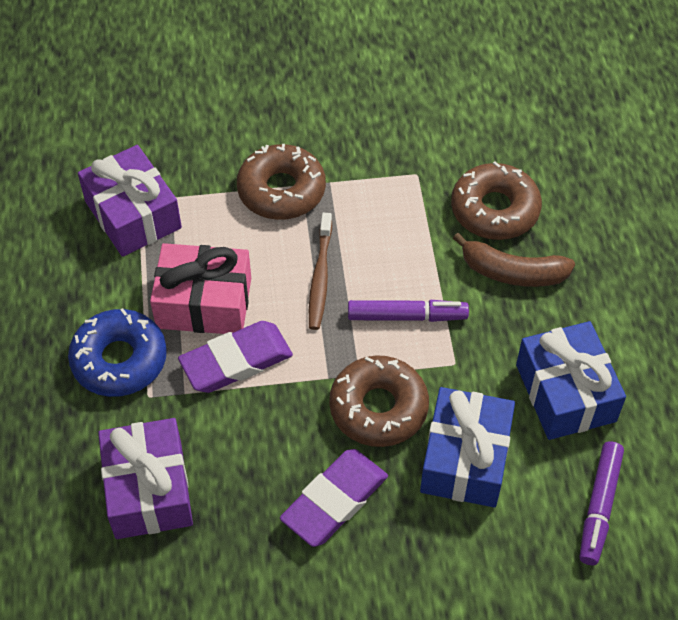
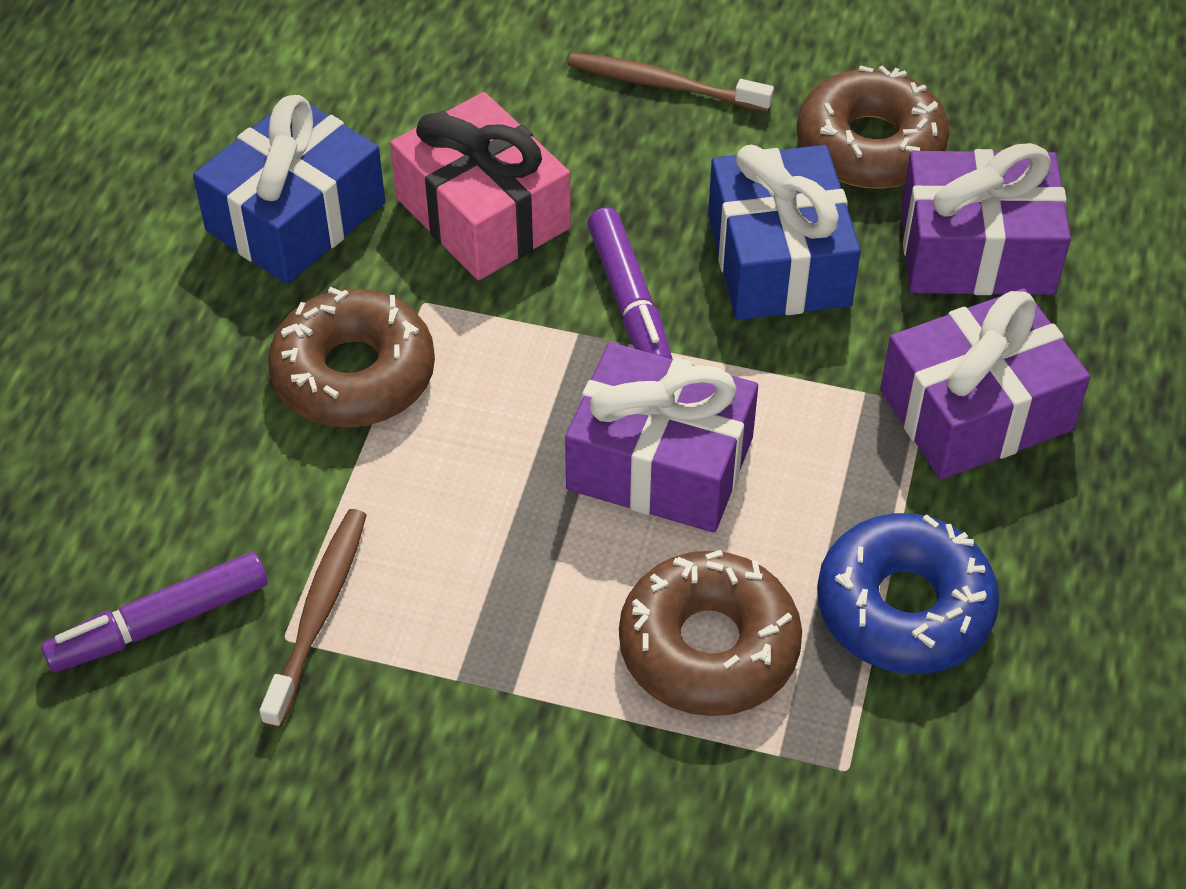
brown banana: [453,233,575,287] = 1 -> none = 0
brown toothbrush: [309,213,332,330] = 1 -> [259,509,367,728] [567,52,774,112] = 2
purple eraser: [178,321,293,393] [280,449,388,547] = 2 -> none = 0
purple gift: [78,145,182,257] [98,418,193,539] = 2 -> [565,342,758,533] [880,288,1090,480] [901,143,1071,295] = 3

